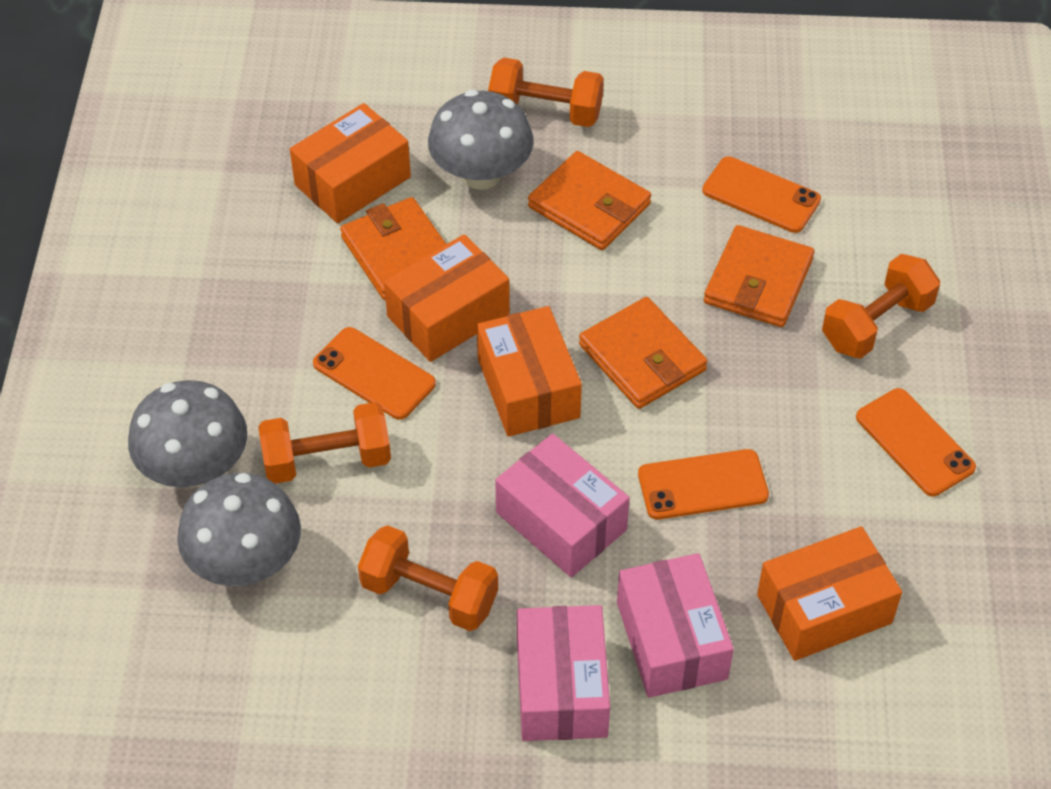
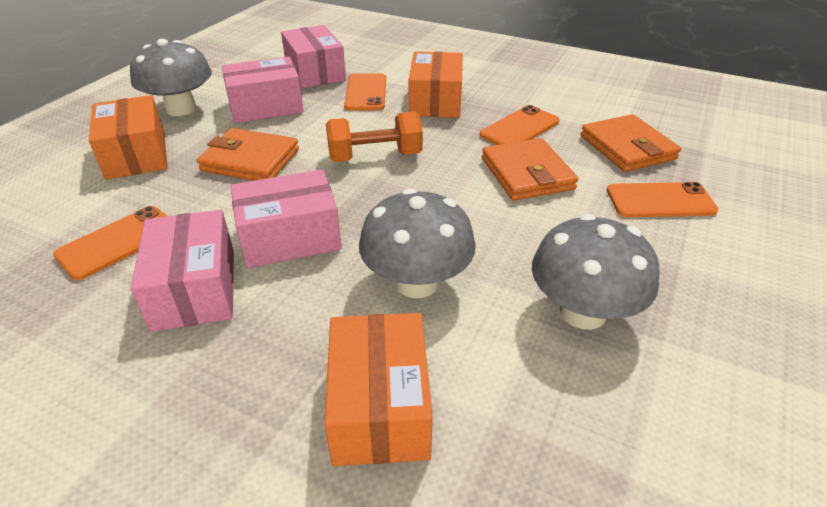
orange box: [290,103,411,223] [384,234,510,362] [477,306,582,437] [757,526,902,661] = 4 -> [89,95,168,180] [324,313,433,466] [409,51,463,118] = 3
orange dumbbell: [258,402,391,484] [358,525,498,631] [488,57,604,127] [822,254,940,359] = 4 -> [326,111,423,162] = 1
orange wallet: [340,197,446,300] [528,151,651,250] [579,297,708,409] [704,225,814,327] = 4 -> [197,128,299,181] [482,138,578,201] [581,114,681,172] = 3
pink box: [495,433,630,577] [517,605,610,741] [617,553,734,698] = 3 -> [131,210,234,332] [222,57,303,123] [231,170,341,268] [281,25,346,88] = 4

